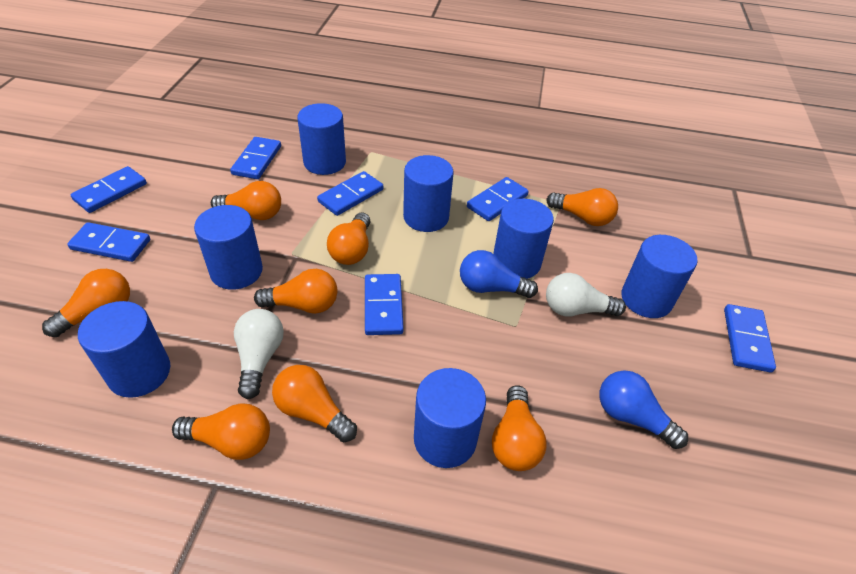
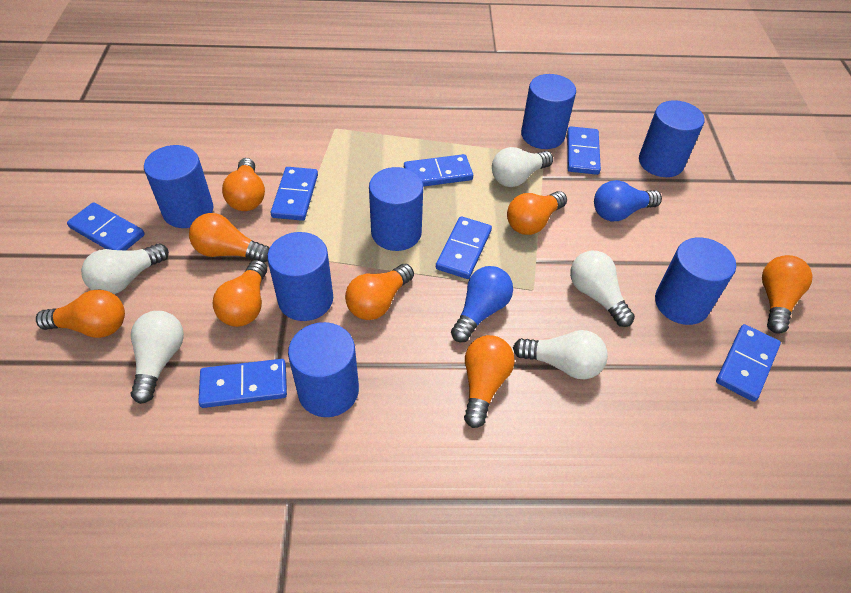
white light bulb: [234,309,284,399] [546,273,626,317] = 2 -> [81,243,169,294] [131,311,184,404] [492,147,553,187] [513,330,608,379] [570,251,635,327] = 5

